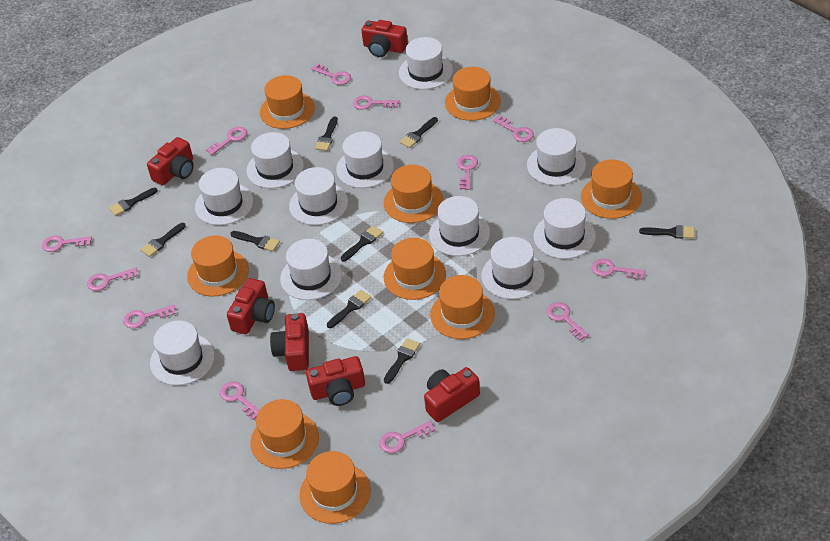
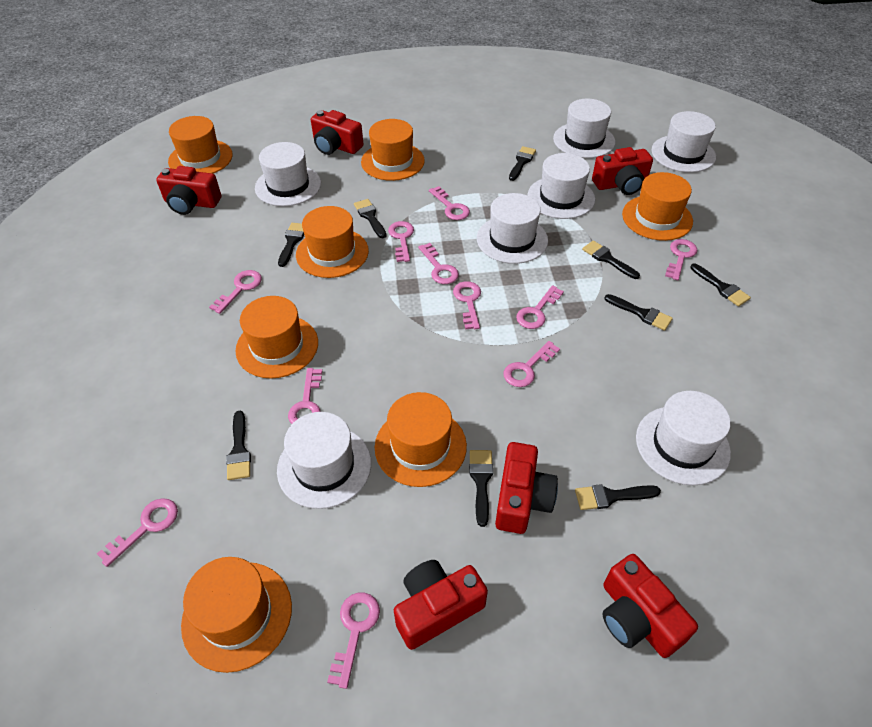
orange hat: [187,235,249,297] [250,399,319,469] [260,75,315,129] [299,451,371,524] [384,165,443,223] [384,238,446,300] [430,275,495,339] [445,67,501,121] [581,160,642,219] = 9 -> [168,116,233,174] [181,557,292,673] [236,296,318,378] [296,206,369,278] [361,119,425,181] [375,392,467,487] [622,172,693,241] = 7
pink key: [42,235,92,252] [87,267,138,291] [123,305,176,328] [206,127,247,155] [220,381,259,420] [311,63,351,85] [353,96,399,110] [379,421,435,453] [457,155,478,190] [493,115,534,142] [546,302,589,341] [592,259,645,280] = 12 -> [97,498,178,567] [209,270,262,314] [288,368,322,424] [327,592,380,689] [388,221,414,262] [418,243,459,284] [429,186,470,220] [453,281,481,330] [503,341,560,387] [516,285,564,329] [665,239,697,280] = 11
white hat: [150,320,215,386] [195,168,253,225] [246,132,304,188] [280,239,342,300] [289,167,348,225] [336,132,394,188] [399,37,453,90] [429,196,490,256] [481,237,545,299] [527,128,586,186] [533,198,596,259] = 11 -> [255,142,321,206] [277,412,371,509] [477,193,548,264] [527,153,595,219] [553,99,615,158] [636,391,731,485] [651,111,716,173] = 7

